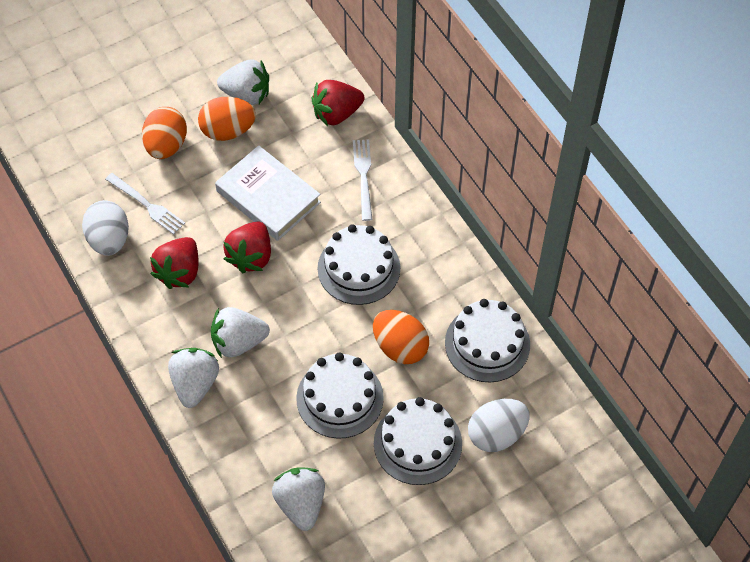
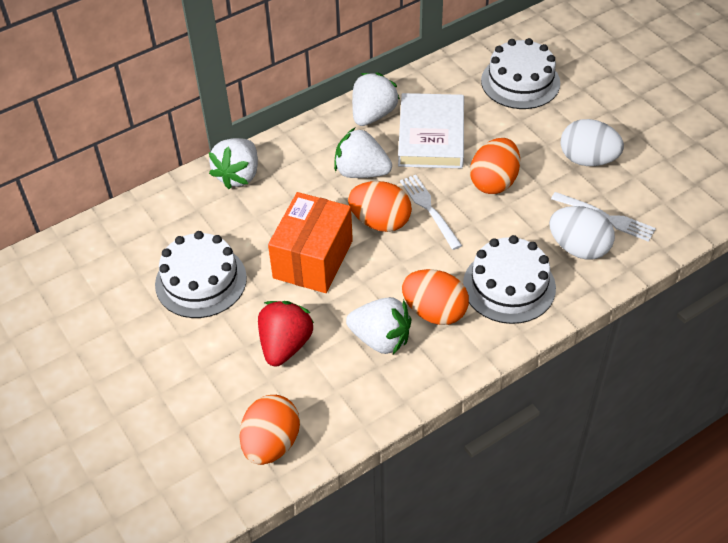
orange box: none = 0 -> [268,192,353,293] = 1
orange egg: [142,107,187,159] [198,97,256,141] [373,310,429,364] = 3 -> [240,395,300,465] [348,181,412,232] [402,269,469,325] [470,138,520,194] = 4
red strawberry: [150,237,199,289] [223,222,271,273] [311,80,364,126] = 3 -> [258,301,314,366] = 1
white cake: [296,352,384,439] [318,224,400,305] [374,397,462,485] [445,299,530,382] = 4 -> [155,231,247,318] [463,235,556,324] [481,38,560,109] = 3

